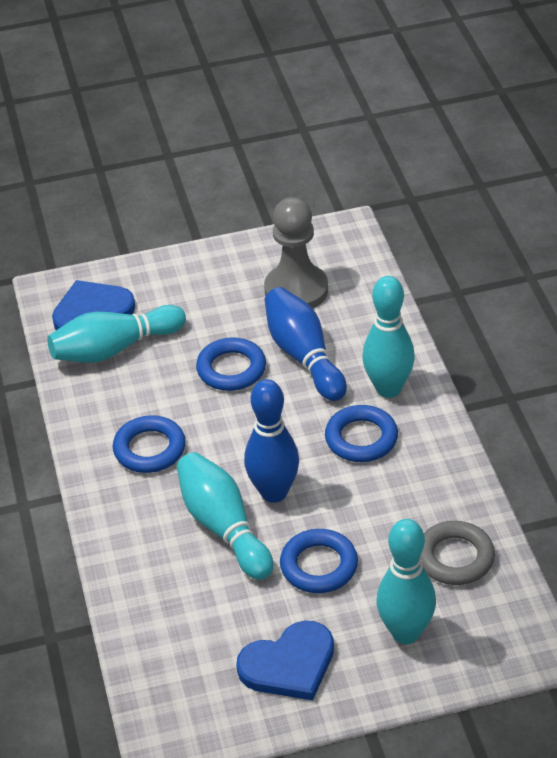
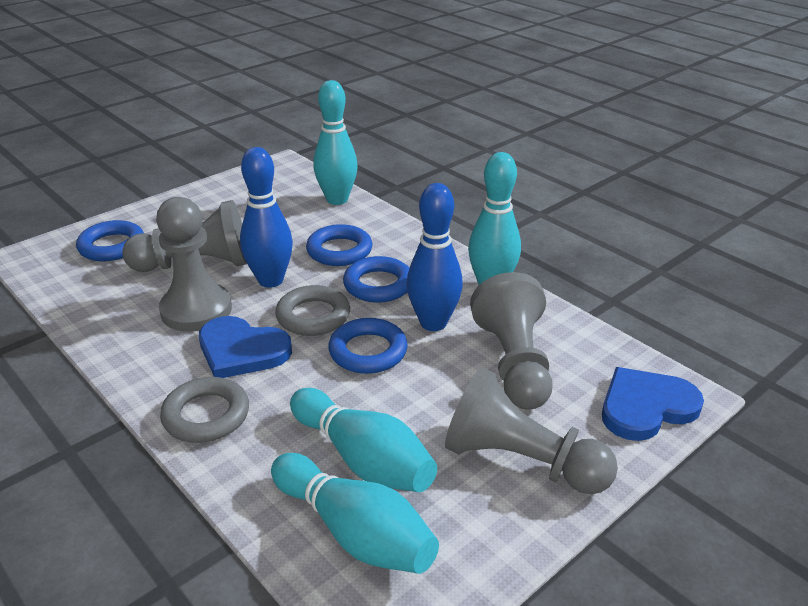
grey pawn: [264,197,328,309] = 1 -> [122,200,247,272] [156,197,232,332] [445,368,618,494] [470,272,553,410] = 4
grey ring: [420,521,495,585] = 1 -> [160,377,249,443] [275,285,350,336] = 2

